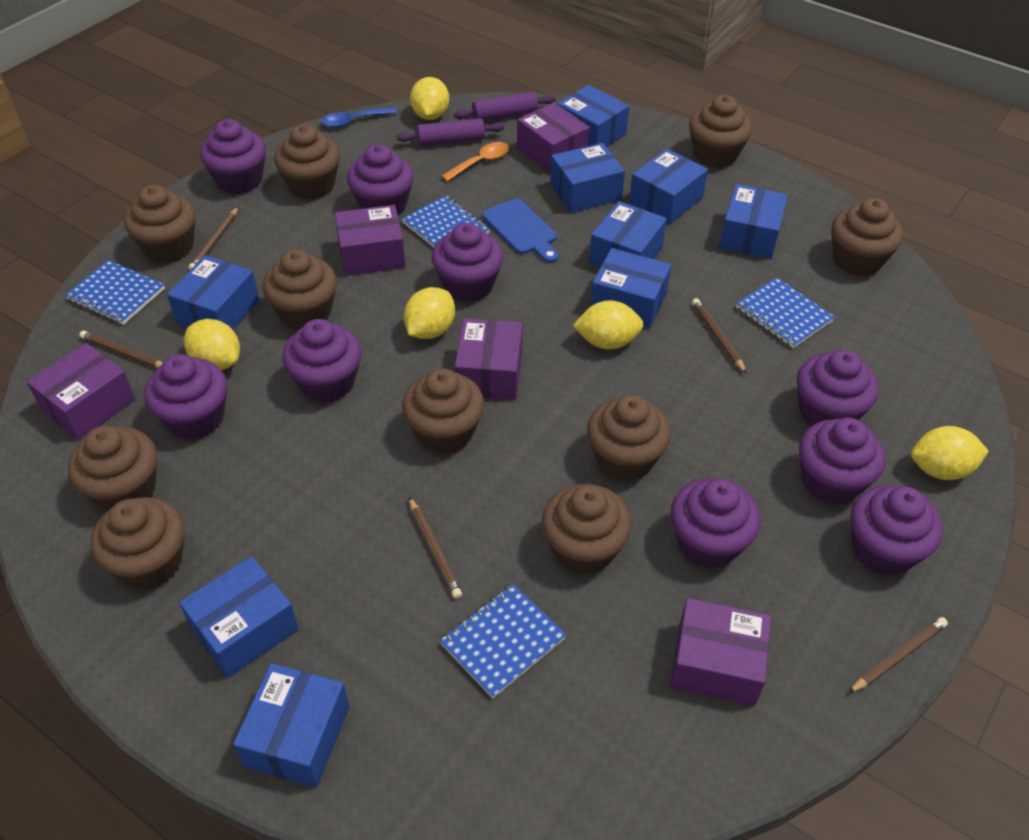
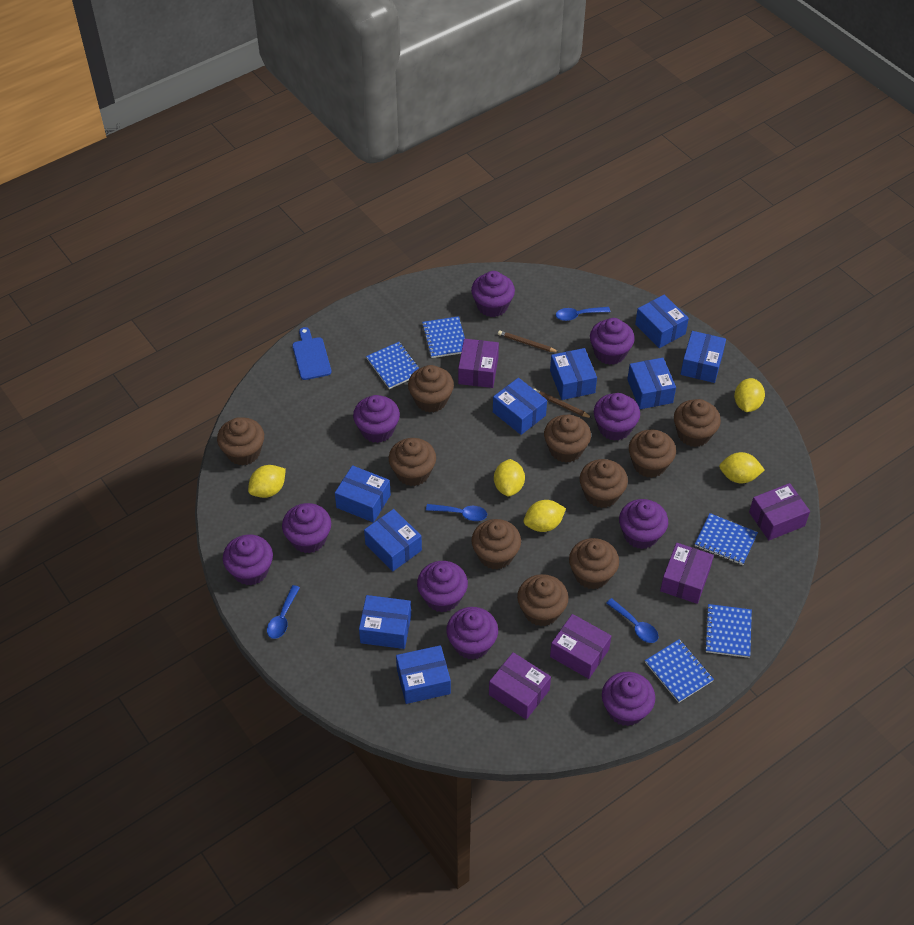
blue notebook: [65,260,165,325] [402,195,490,247] [440,584,566,698] [736,277,835,348] = 4 -> [366,342,419,389] [422,316,465,358] [645,639,714,703] [695,513,758,565] [704,604,752,658] = 5
blue spoon: [321,107,397,128] = 1 -> [267,585,300,639] [426,504,487,521] [556,307,610,321] [606,598,659,643] = 4
brown pencil: [79,331,163,368] [188,207,239,270] [409,497,462,599] [692,298,747,374] [848,617,948,693] = 5 -> [498,331,559,353] [534,388,592,418] = 2
orange spoon: [442,142,509,181] = 1 -> none = 0
purple cupcake: [144,354,227,440] [200,119,266,194] [282,319,362,403] [347,144,414,215] [432,223,504,302] [671,478,760,568] [797,349,879,427] [799,418,885,505] [851,485,943,576] = 9 -> [223,535,273,586] [282,503,331,553] [353,395,400,443] [417,561,468,613] [446,607,498,660] [471,271,515,317] [590,318,635,365] [594,393,640,441] [602,672,655,726] [619,499,668,549] = 10
purple rolling pin: [396,118,505,146] [454,91,556,121] = 2 -> none = 0

